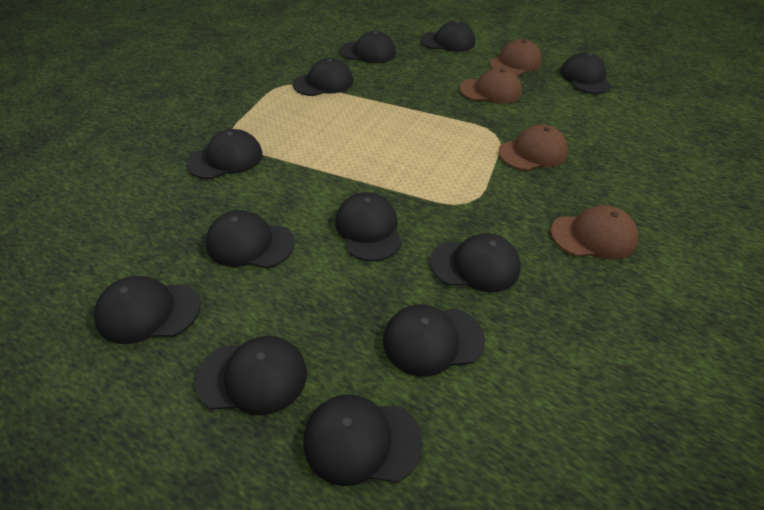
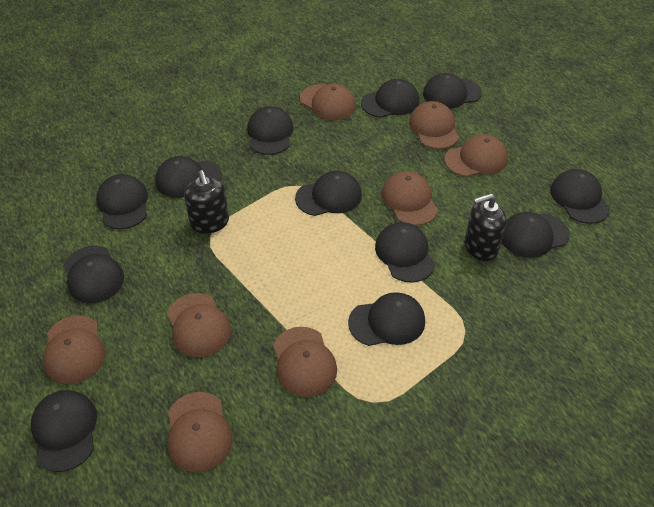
black soap dispenser: none = 0 -> [184,170,229,234] [465,193,506,261] = 2
brown cap: [459,68,522,104] [490,39,542,76] [498,124,568,171] [551,205,638,260] = 4 -> [43,315,105,384] [167,293,231,357] [167,392,233,472] [273,327,337,397] [300,84,356,120] [381,171,438,226] [409,101,459,149] [445,134,508,177] = 8

